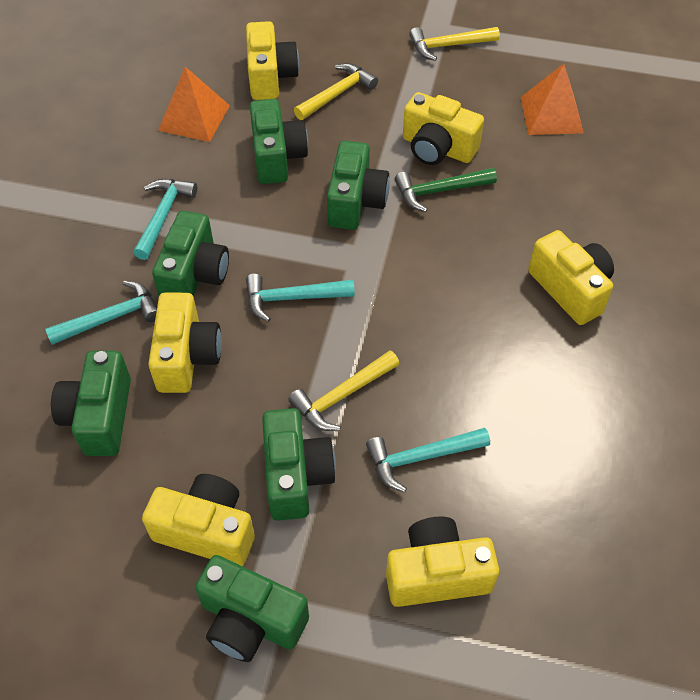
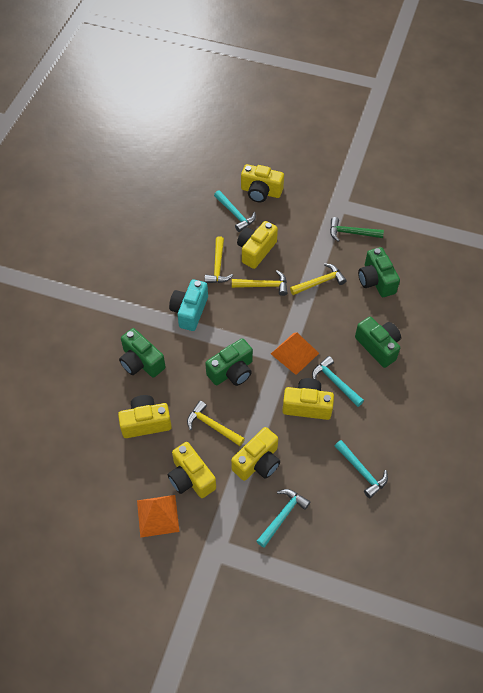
green camera: [51,351,131,456] [152,211,229,296] [195,555,309,662] [250,99,308,184] [262,408,336,521] [327,141,390,230] = 6 -> [119,328,166,378] [205,338,253,386] [355,317,401,368] [358,247,400,297] = 4
turquoise camera: none = 0 -> [169,279,208,331] = 1
yellow hammer: [288,350,400,431] [294,63,378,120] [409,27,500,61] = 3 -> [187,401,245,446] [205,236,233,283] [232,270,287,296] [290,263,347,295] = 4

